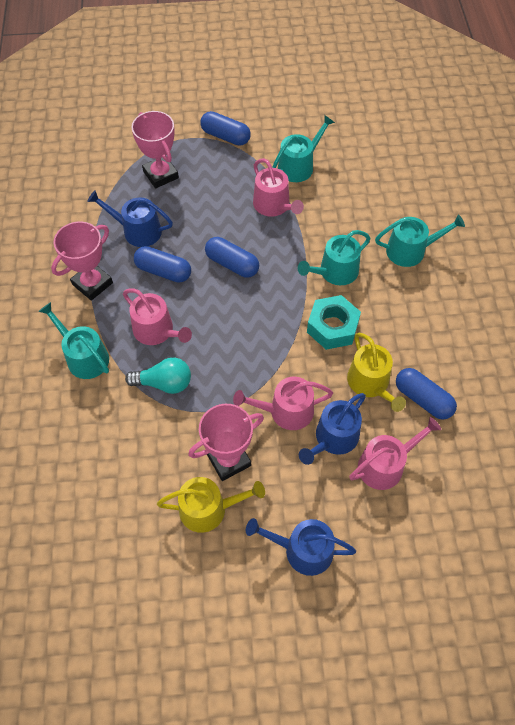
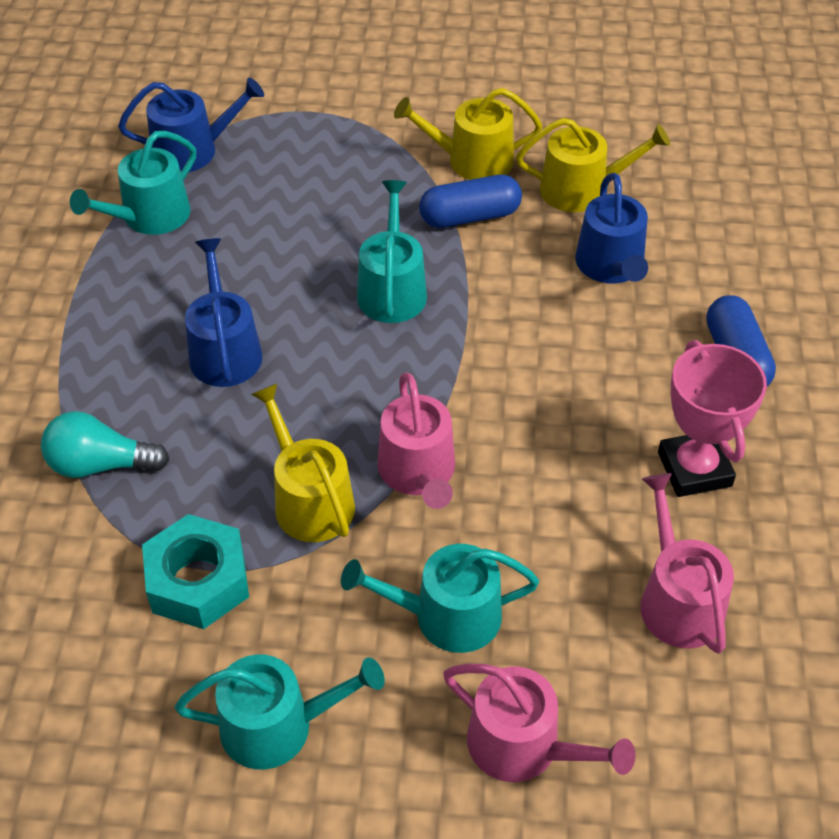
blue capsule: [134,246,191,283] [200,111,251,146] [205,237,259,278] [396,368,457,420] = 4 -> [419,175,522,228] [706,295,776,387] = 2
pink trophy: [51,221,113,301] [131,111,179,188] [188,404,264,481] = 3 -> [658,340,767,497] = 1
pink watering can: [123,289,192,345] [233,377,333,430] [253,158,304,217] [349,417,441,490] = 4 -> [378,373,455,509] [443,664,636,782] [641,473,734,654] = 3
yellow watering can: [157,477,265,533] [347,332,406,412] = 2 -> [251,383,355,542] [394,88,542,180] [516,118,670,212] = 3

